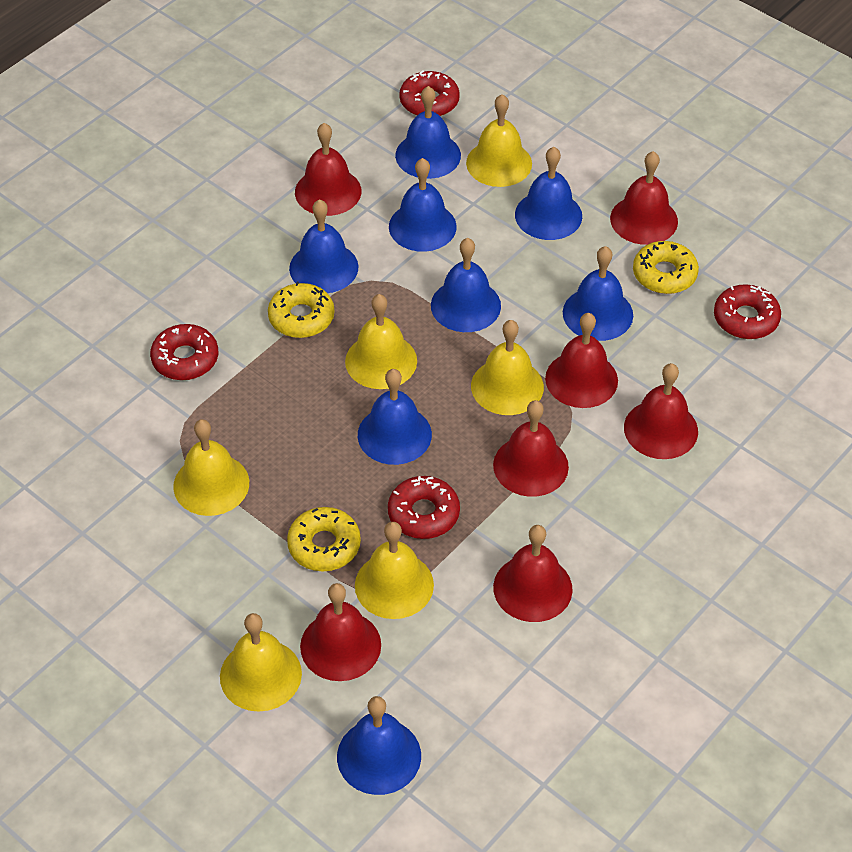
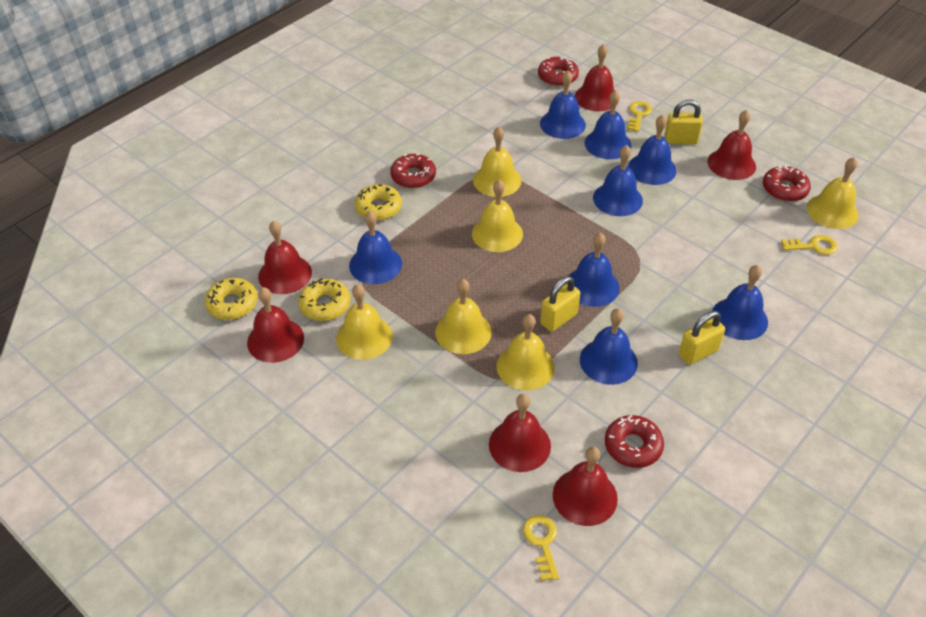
red bell: [295,123,361,216] [300,583,381,681] [493,400,569,497] [493,525,573,622] [545,313,618,408] [610,151,678,245] [624,363,698,459] = 7 -> [247,287,304,363] [258,221,312,294] [489,394,551,472] [553,447,618,526] [575,44,615,111] [708,110,756,180] = 6
yellow key: none = 0 -> [523,515,559,581] [627,101,652,132] [781,235,837,255] = 3
yellow padlock: none = 0 -> [540,276,580,332] [664,99,703,144] [679,311,725,365] = 3

